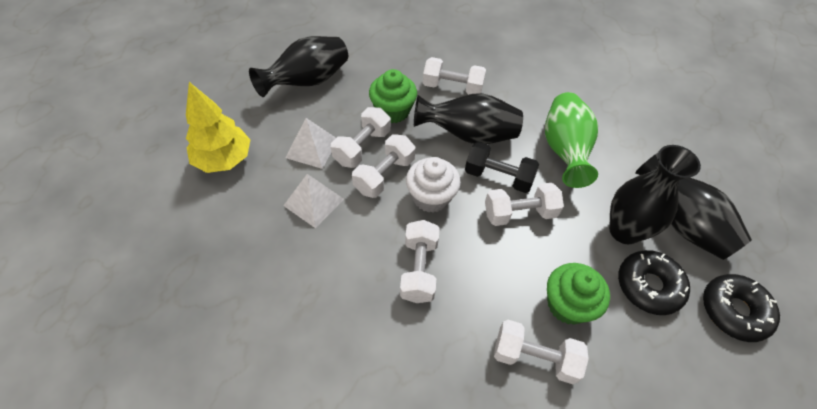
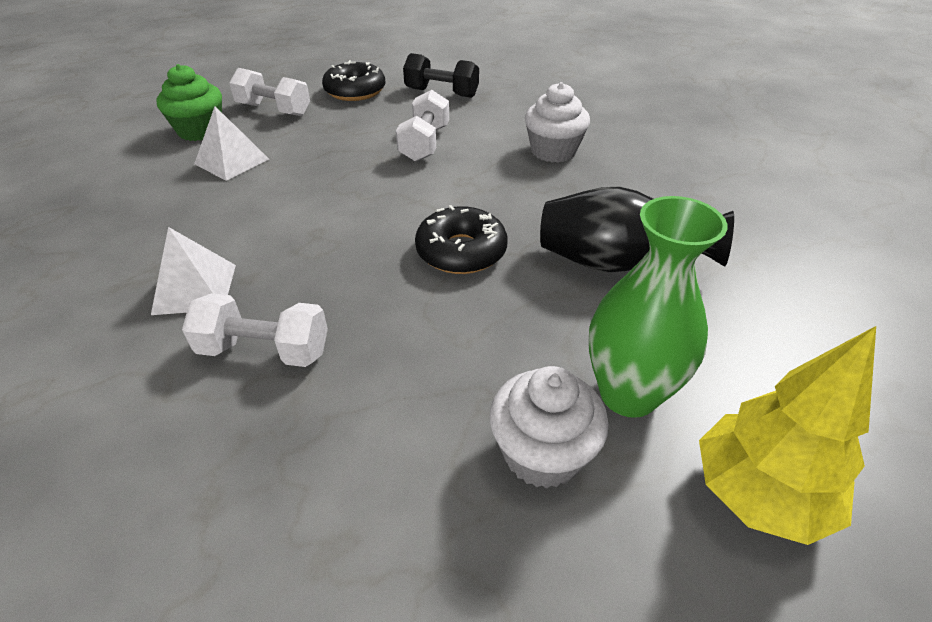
black vase: [249,36,348,97] [414,93,523,144] [609,145,701,244] [635,153,752,260] = 4 -> [540,186,734,272] = 1
green cupcake: [369,69,417,123] [547,263,610,325] = 2 -> [156,64,222,141] = 1
white cupcake: [406,157,461,213] = 1 -> [490,366,609,488] [525,82,590,163] = 2
white dumbbell: [331,107,391,168] [352,134,415,198] [400,220,440,303] [423,57,486,94] [485,183,564,226] [494,320,589,384] = 6 -> [182,293,328,367] [229,68,310,116] [396,90,449,162] = 3

